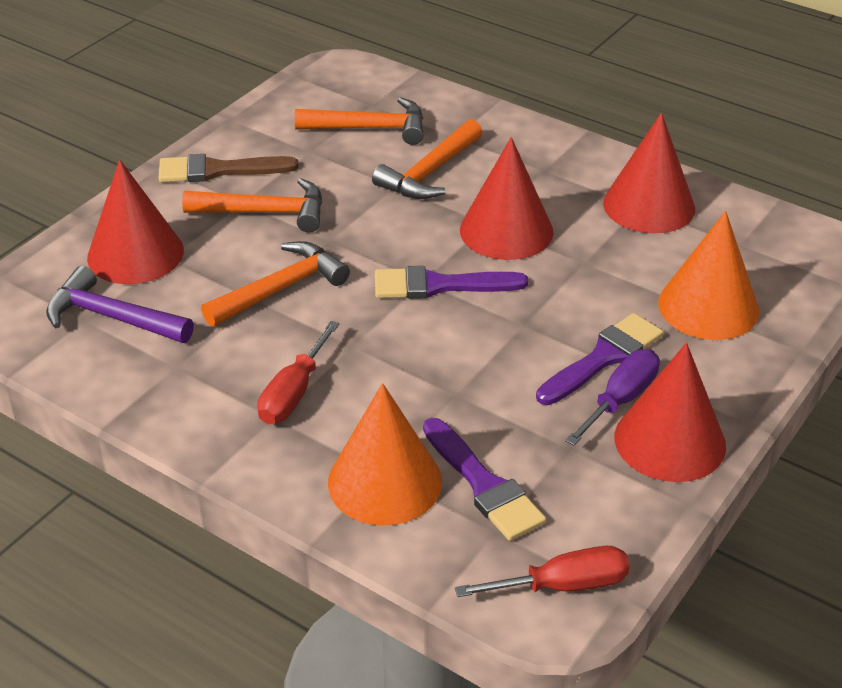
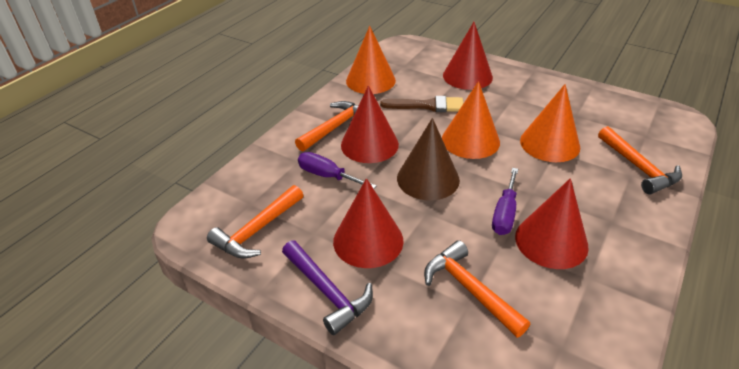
brown cone: none = 0 -> [397,118,460,200] = 1
orange cone: [328,383,442,525] [658,211,759,340] = 2 -> [346,26,396,94] [442,81,500,159] [520,84,580,162] = 3
purple brush: [375,266,528,299] [423,418,546,541] [536,313,663,405] = 3 -> none = 0
purple screwdriver: [565,349,660,446] = 1 -> [298,152,377,189] [492,168,518,235] = 2
red screwdriver: [257,321,340,424] [455,546,630,597] = 2 -> none = 0

